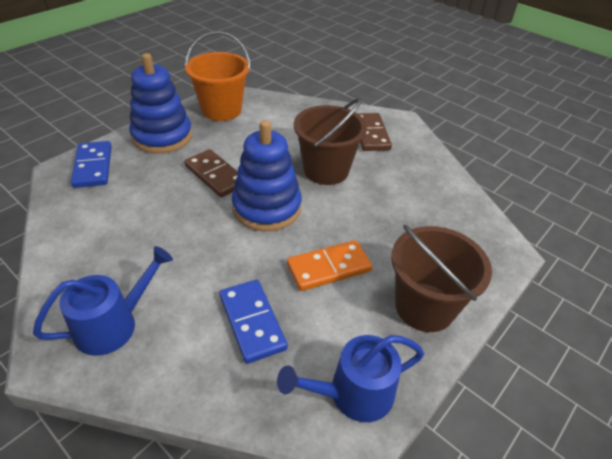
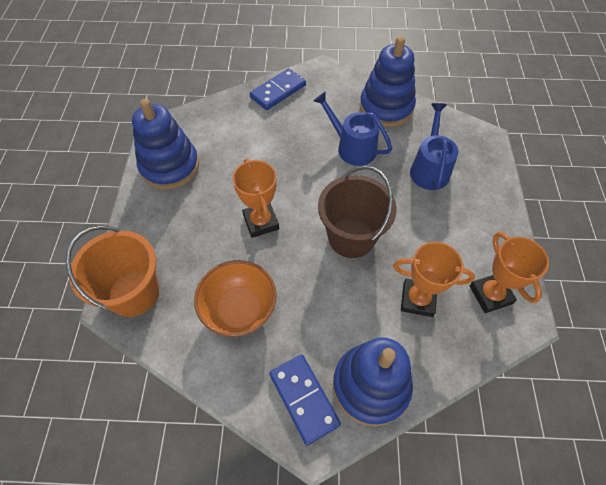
blue stacking toy: [129,53,192,154] [232,120,302,231] = 2 -> [132,99,199,190] [333,337,413,427] [360,36,416,127] = 3
brown bucket: [294,98,367,185] [391,225,492,332] = 2 -> [318,166,397,258] = 1
brown domino: [184,149,238,197] [357,113,392,151] = 2 -> none = 0
orange bowl: none = 0 -> [194,260,277,337] = 1
orange domino: [287,240,373,291] = 1 -> none = 0
orange trophy: none = 0 -> [232,158,279,238] [393,242,475,317] [470,232,549,313] = 3

